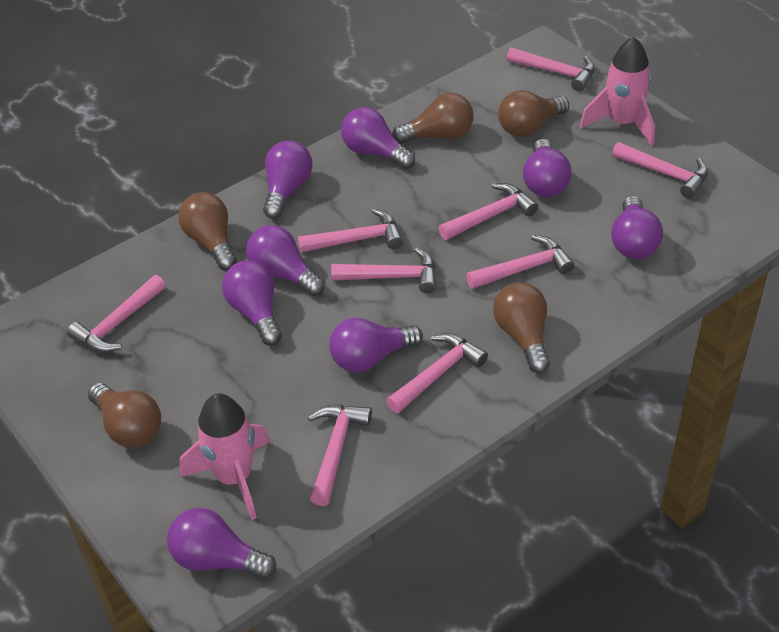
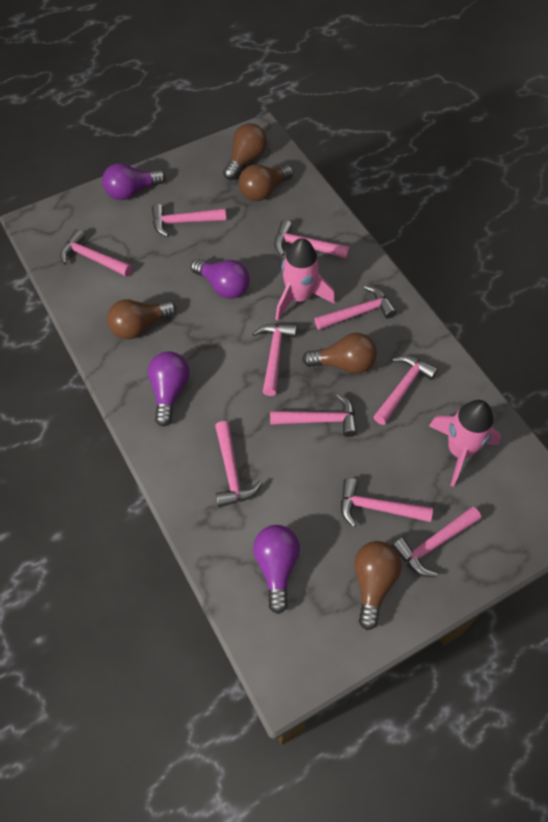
pink hammer: [67,275,166,353] [298,209,403,253] [308,405,372,506] [331,248,436,293] [386,333,488,413] [439,183,538,240] [466,235,574,289] [507,48,595,92] [612,142,708,199] = 9 -> [60,229,132,277] [152,204,226,237] [215,421,262,507] [253,324,297,396] [270,394,357,437] [274,220,349,259] [315,286,397,330] [341,478,433,527] [373,355,438,425] [392,507,481,577] = 10
purple light bulb: [167,508,276,579] [222,261,282,345] [246,225,325,296] [263,141,313,219] [329,318,423,372] [341,107,415,169] [523,139,572,197] [611,196,663,259] = 8 -> [102,163,166,200] [148,351,190,427] [191,259,250,299] [253,525,300,614] = 4

